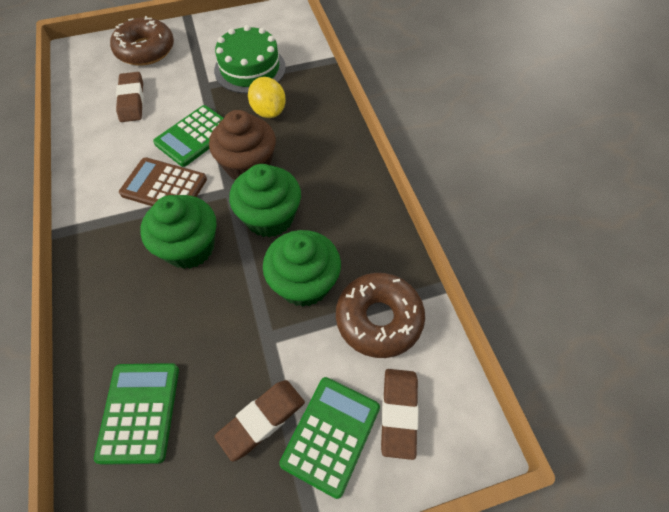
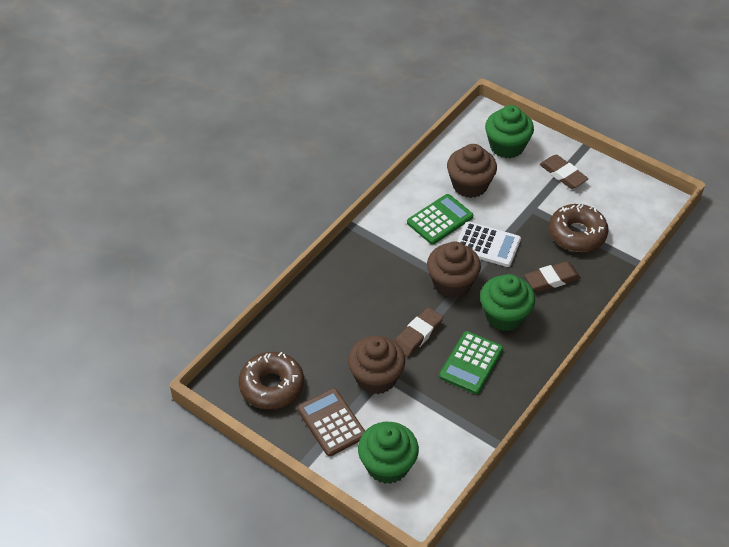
brown cupcake: [209,110,276,180] = 1 -> [348,336,405,394] [427,241,481,298] [447,144,497,198] = 3
green cake: [214,25,286,94] = 1 -> none = 0
green calculator: [94,363,179,465] [153,105,224,167] [279,377,380,499] = 3 -> [407,194,473,245] [439,331,503,394] = 2
white calculator: none = 0 -> [457,222,521,267] = 1
yellow lemon: [248,77,286,118] = 1 -> none = 0

